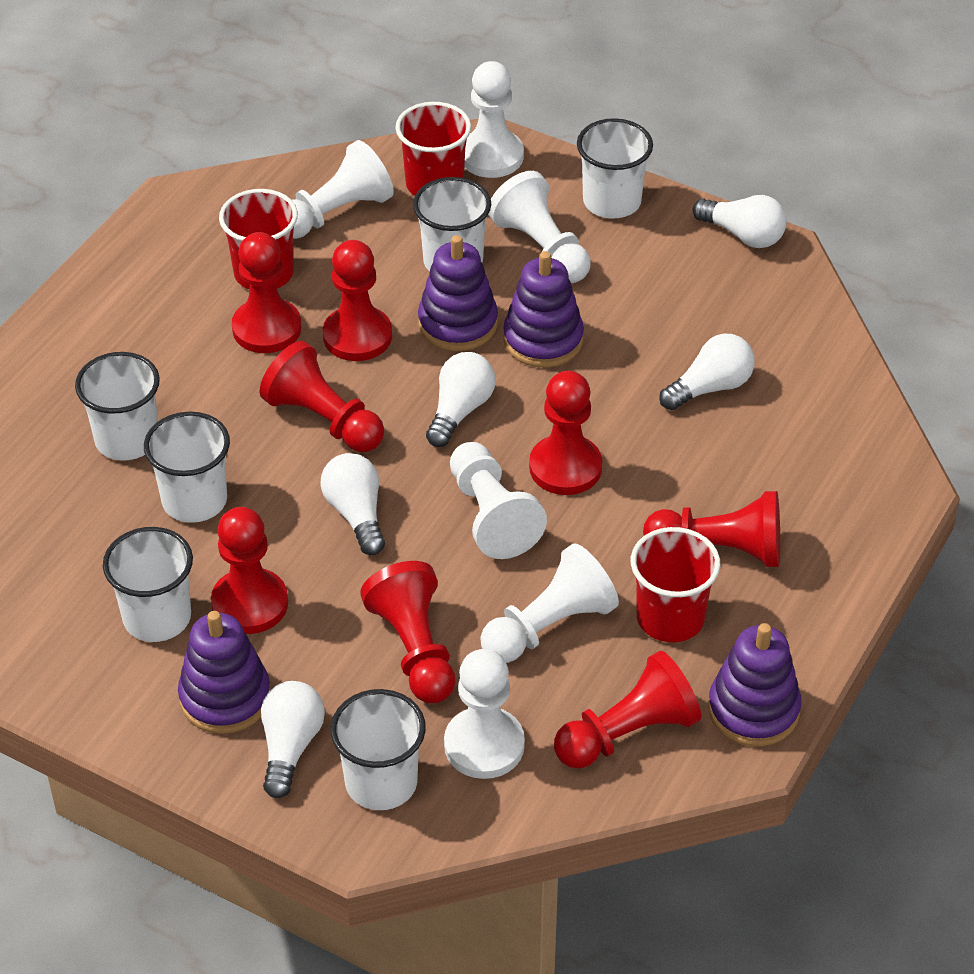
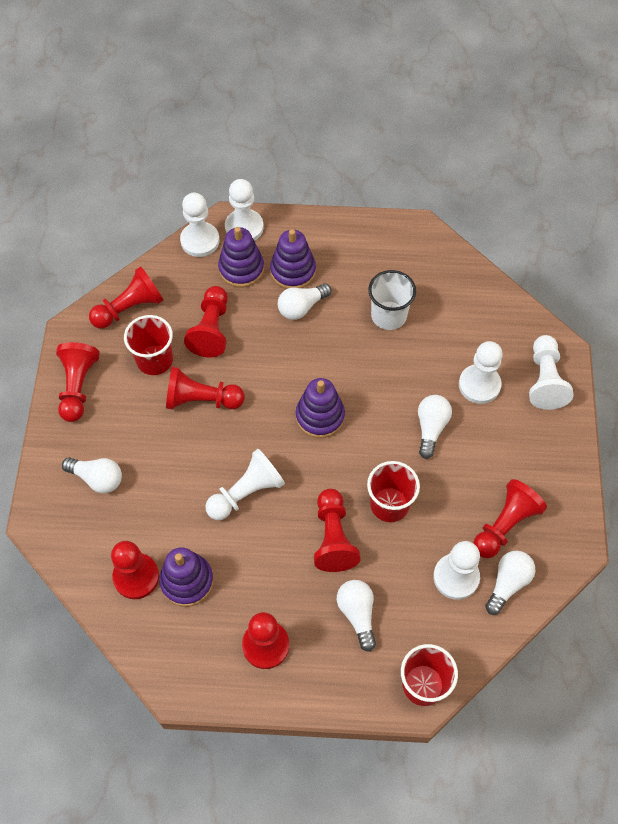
white cup: [75,352,160,461] [103,527,193,642] [144,412,230,523] [331,689,426,810] [413,177,491,271] [577,118,653,219] = 6 -> [368,270,416,330] = 1

